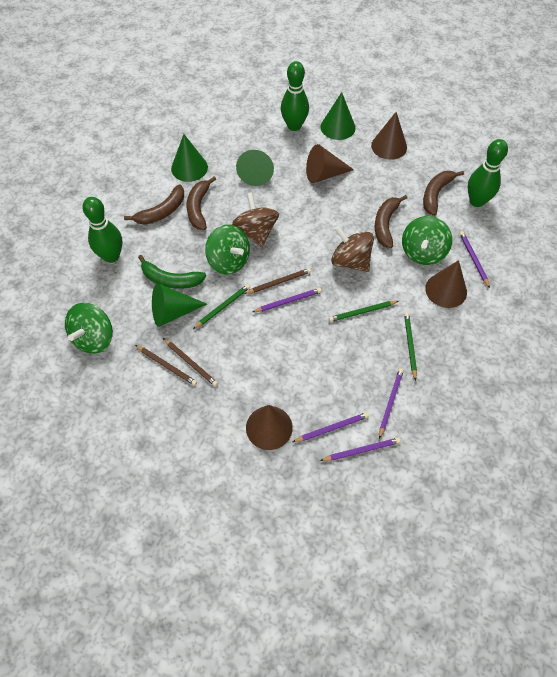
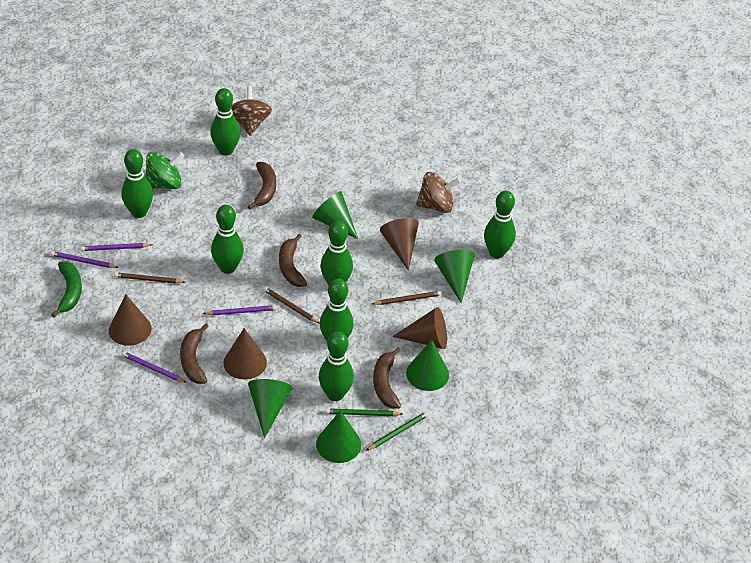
green bowling pin: [82,197,123,263] [281,61,309,131] [468,139,508,207] = 3 -> [121,149,153,218] [210,88,240,156] [211,205,244,274] [319,331,354,401] [320,221,353,285] [320,278,354,341] [484,191,516,258] = 7
green cone: [152,283,207,327] [171,134,208,182] [236,150,274,186] [321,92,356,140] = 4 -> [248,379,292,438] [312,191,358,239] [316,410,361,463] [406,340,449,391] [434,250,475,303] = 5
green pencil: [193,284,250,329] [329,301,399,322] [404,312,417,381] = 3 -> [325,408,402,416] [366,412,428,451] = 2
green spinning top: [65,303,113,354] [205,224,250,275] [402,216,452,265] = 3 -> [145,152,184,189] = 1
purple pencil: [253,288,321,312] [293,412,369,442] [320,438,401,461] [379,368,404,439] [459,231,490,288] = 5 -> [50,251,119,268] [81,243,152,251] [121,351,187,383] [203,305,277,315] = 4

